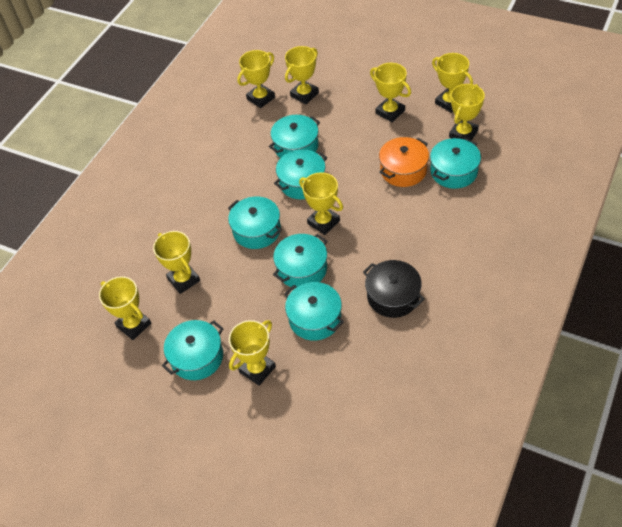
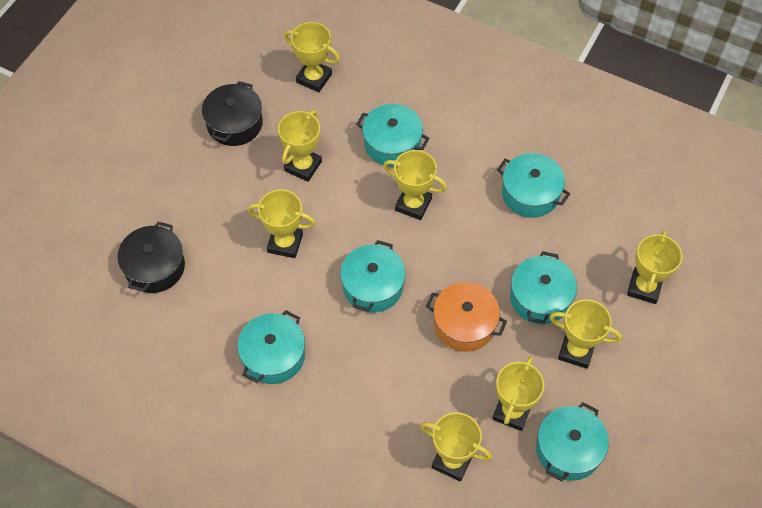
black pot: [363,260,425,318] = 1 -> [117,222,185,293] [202,81,263,146] = 2
turquoise pot: [162,320,224,380] [228,196,282,249] [269,115,320,158] [273,234,327,287] [274,149,327,199] [284,282,344,341] [430,138,481,189] = 7 -> [237,310,305,384] [340,240,406,313] [356,104,429,167] [497,153,570,218] [510,251,577,324] [536,402,609,482] = 6
yellow trophy: [99,276,151,340] [153,231,200,294] [229,320,276,386] [237,50,275,108] [285,46,319,104] [299,172,343,235] [370,63,411,122] [432,53,473,113] [449,84,485,141] = 9 -> [247,189,315,258] [278,110,322,182] [284,22,340,92] [383,150,447,220] [421,412,492,482] [492,356,544,431] [549,299,622,369] [627,230,683,304] = 8

